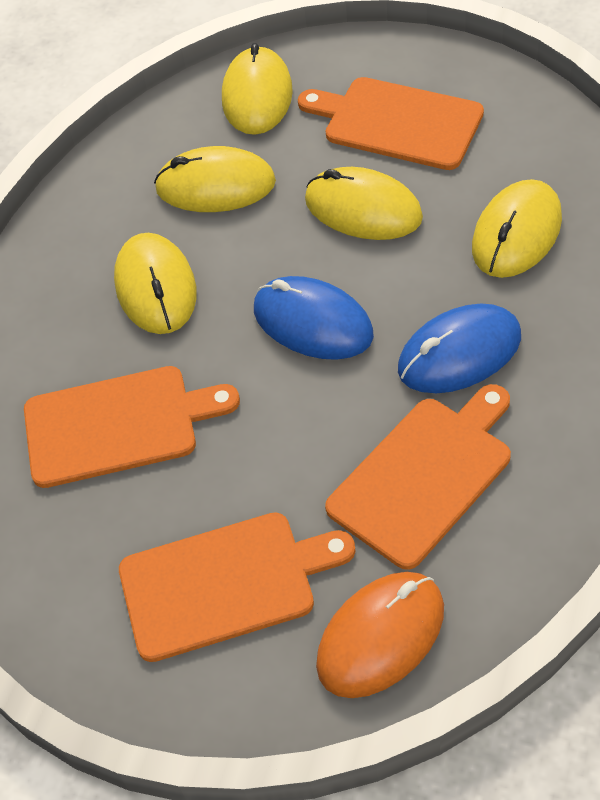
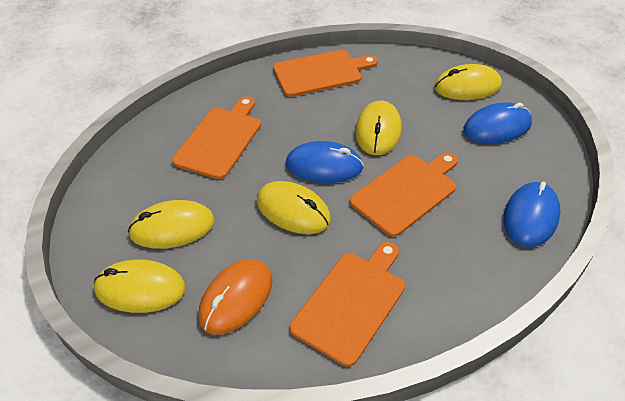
blue mouse: [254,276,374,360] [398,304,521,393] = 2 -> [286,141,364,183] [463,102,532,144] [503,181,560,247] = 3

